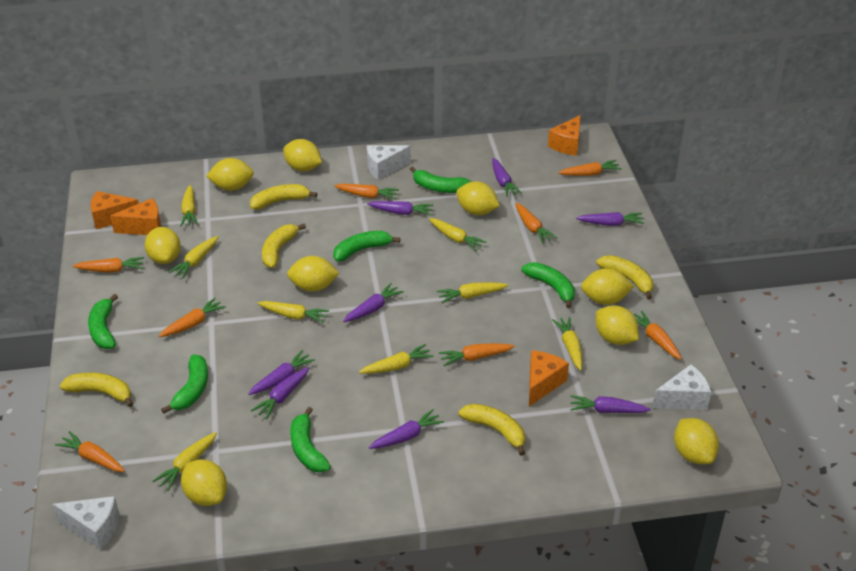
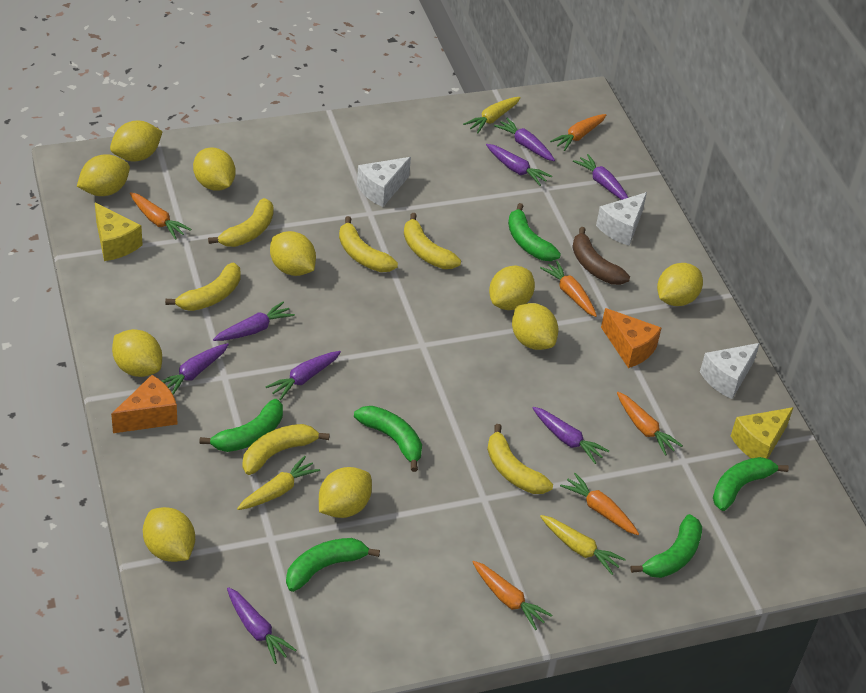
brown banana: none = 0 -> [572,227,630,285] = 1
orange carrot: [55,431,125,472] [73,257,144,272] [159,298,226,337] [334,184,399,200] [439,343,514,366] [515,203,557,243] [558,160,622,176] [634,311,682,360] = 8 -> [130,192,191,240] [472,561,552,630] [540,260,597,317] [550,114,606,151] [560,473,639,535] [617,392,683,456] = 6
orange cheese: [91,191,139,229] [110,198,161,235] [529,350,569,406] [548,115,581,156] = 4 -> [111,375,177,433] [601,308,661,368] = 2
yellow banana: [60,372,133,407] [250,184,317,210] [262,224,306,268] [458,404,525,456] [596,255,653,299] = 5 -> [165,263,241,311] [208,198,274,247] [243,424,330,475] [339,216,398,272] [404,213,461,269] [487,424,553,494] = 6
yellow carrot: [152,432,217,491] [169,236,219,278] [180,185,198,226] [258,301,329,323] [359,344,434,374] [429,218,487,251] [437,282,508,303] [552,317,582,371] = 8 -> [237,456,320,510] [463,97,521,134] [540,515,626,575] = 3
yellow cheese: none = 0 -> [95,203,143,261] [731,407,794,459] = 2
yellow lemon: [145,227,181,264] [181,459,227,506] [206,158,254,191] [283,139,322,171] [287,256,339,292] [456,181,500,215] [581,268,634,305] [596,305,639,345] [674,418,719,464] = 9 -> [77,154,130,196] [110,121,163,161] [112,329,162,377] [143,507,195,562] [193,148,236,191] [270,231,316,276] [319,467,372,518] [489,266,535,310] [512,303,558,350] [657,263,703,306] = 10

